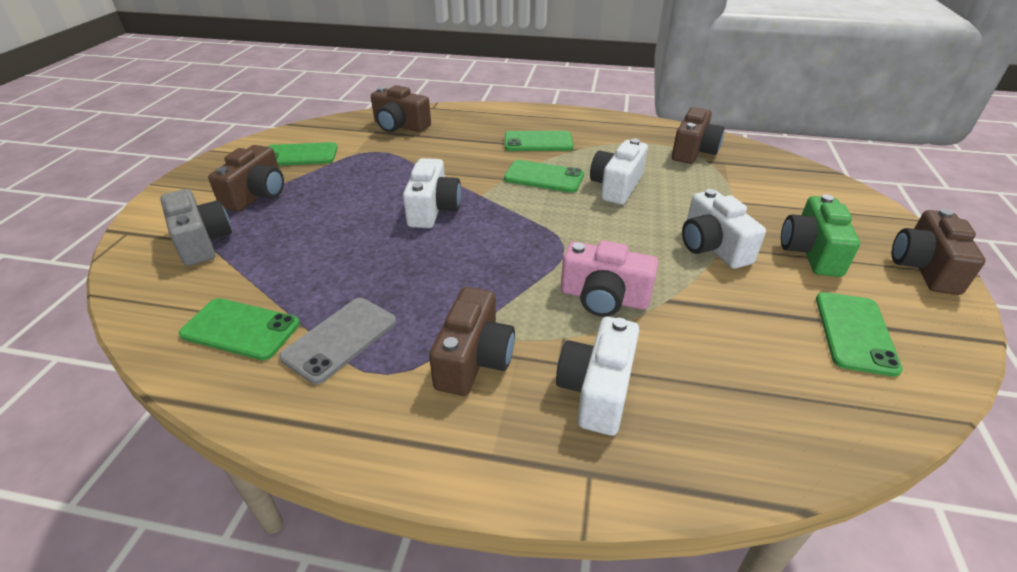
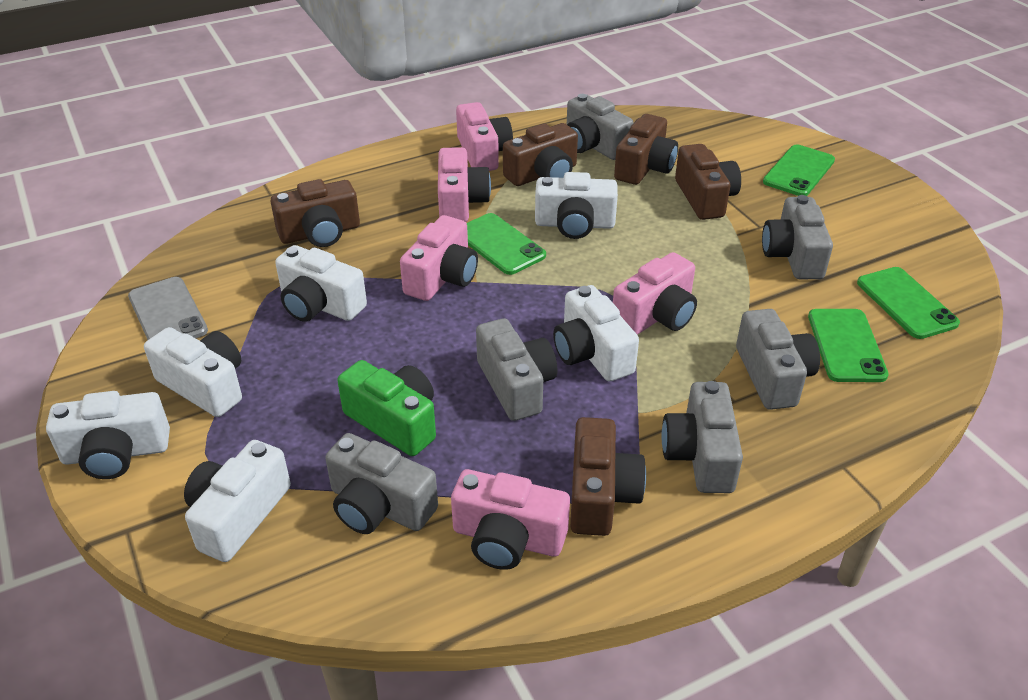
green phone: [178,298,300,360] [268,142,338,166] [504,160,584,193] [505,131,573,151] [816,292,903,377] = 5 -> [467,213,546,275] [763,145,835,196] [808,309,889,382] [857,267,960,339] = 4
grey camera: [160,189,232,266] = 1 -> [325,433,438,534] [476,318,557,421] [567,94,633,160] [662,381,743,493] [736,309,820,410] [762,195,833,279] = 6
pink camera: [561,241,658,317] = 1 -> [400,215,478,301] [438,147,491,222] [451,469,570,570] [456,102,513,171] [613,252,697,335] = 5
white camera: [403,158,461,228] [556,317,639,436] [590,139,648,205] [682,189,766,269] = 4 -> [46,391,170,479] [144,327,242,417] [184,440,291,562] [275,245,367,322] [535,172,618,239] [553,285,639,382] = 6

